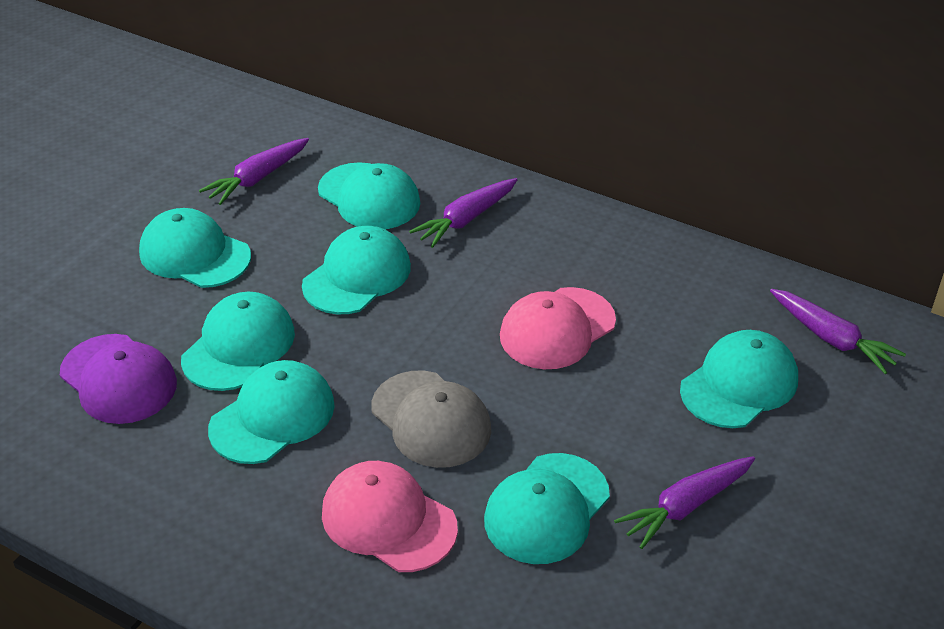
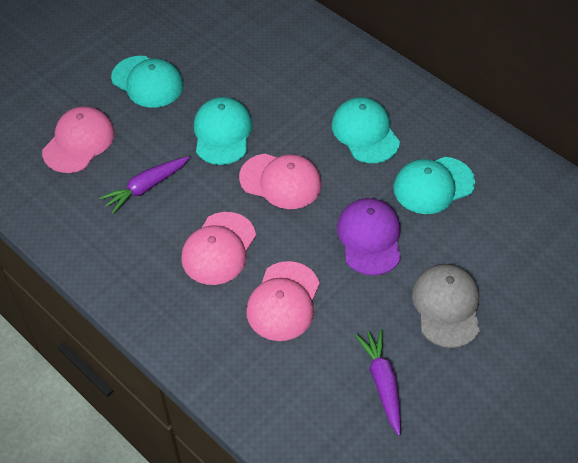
pink cap: [322,461,458,572] [500,287,616,369] = 2 -> [42,106,115,173] [181,212,256,285] [239,154,321,209] [246,261,320,341] = 4
purple carrot: [199,138,309,205] [409,178,518,248] [614,456,755,549] [770,289,906,374] = 4 -> [100,156,190,214] [355,329,401,436] = 2
turquoise cap: [139,208,251,288] [181,292,295,391] [208,360,335,464] [302,226,411,314] [318,162,420,229] [484,453,610,564] [680,330,798,428] = 7 -> [111,56,183,108] [194,97,252,165] [332,97,400,163] [393,157,475,214] = 4

